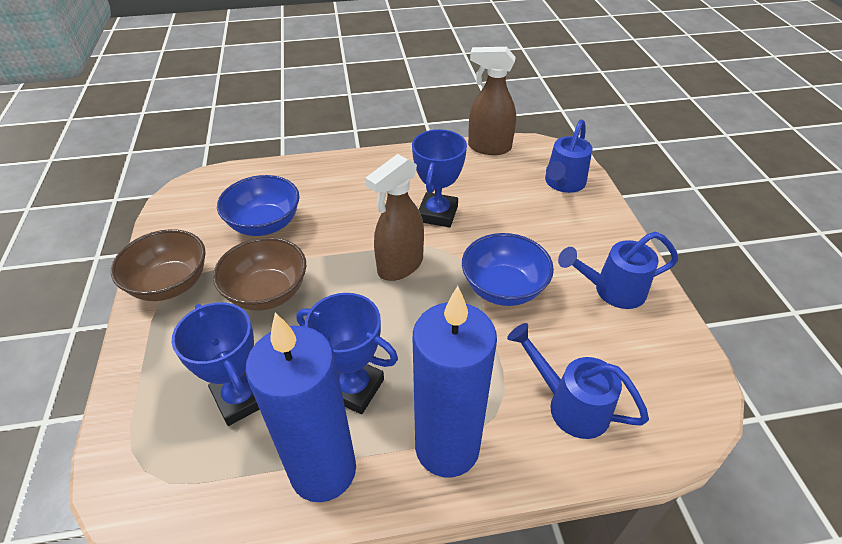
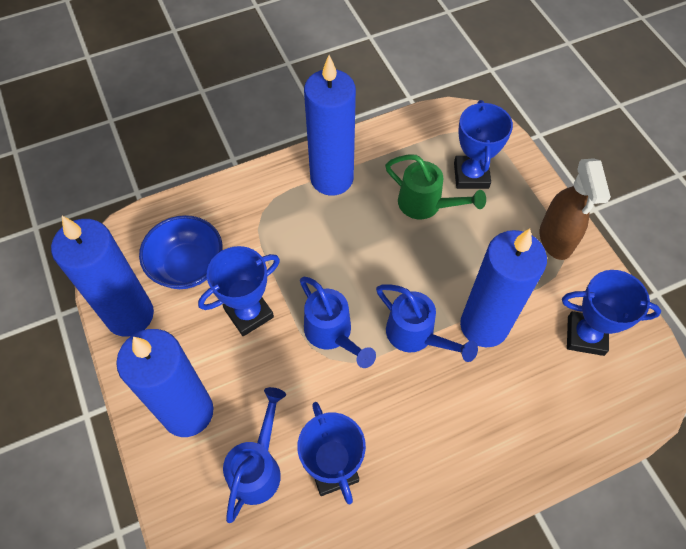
blue bowl: [217,175,299,236] [462,233,554,306] = 2 -> [139,215,223,289] = 1
blue candle: [246,313,356,502] [413,286,497,478] = 2 -> [51,216,154,337] [116,329,214,437] [304,55,356,196] [460,229,547,347] = 4
blue trophy: [172,302,260,426] [296,293,398,414] [412,129,467,228] = 3 -> [198,246,280,336] [297,402,366,505] [454,100,513,189] [562,270,661,356] = 4
brown bowl: [111,229,206,301] [213,237,306,311] = 2 -> none = 0
brown spray bottle: [365,154,424,281] [468,47,516,155] = 2 -> [540,158,611,260] = 1
green watering can: none = 0 -> [385,154,486,219] = 1

